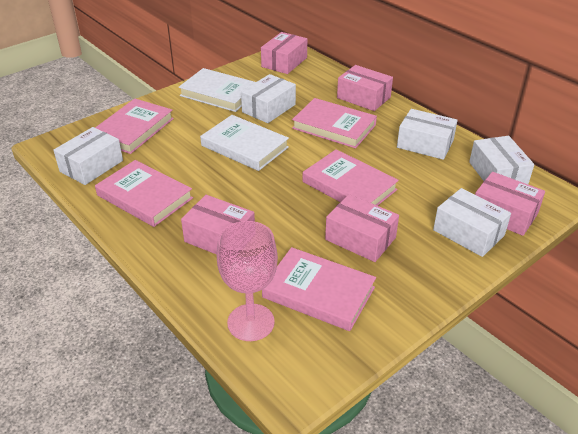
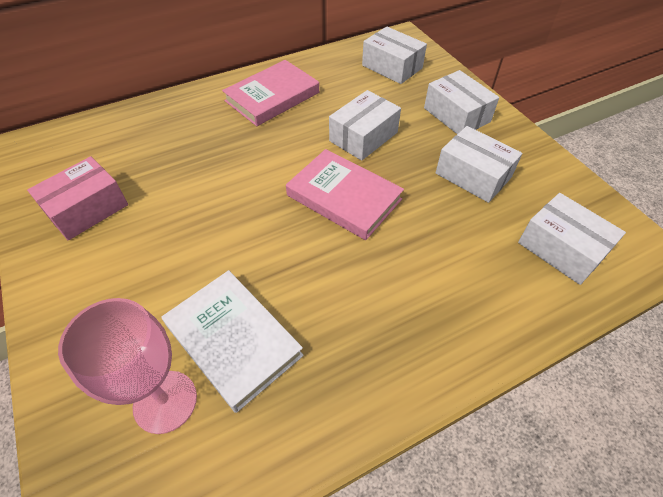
pink book: [95,99,174,154] [95,160,193,227] [262,247,376,331] [292,98,377,148] [303,149,399,206] = 5 -> [222,60,319,126] [286,149,404,240] = 2
pink box: [181,195,255,255] [261,32,307,74] [325,194,399,262] [337,65,393,111] [475,172,545,236] = 5 -> [27,156,128,240] = 1
white book: [179,68,256,112] [200,115,289,171] = 2 -> [162,270,304,413] = 1

